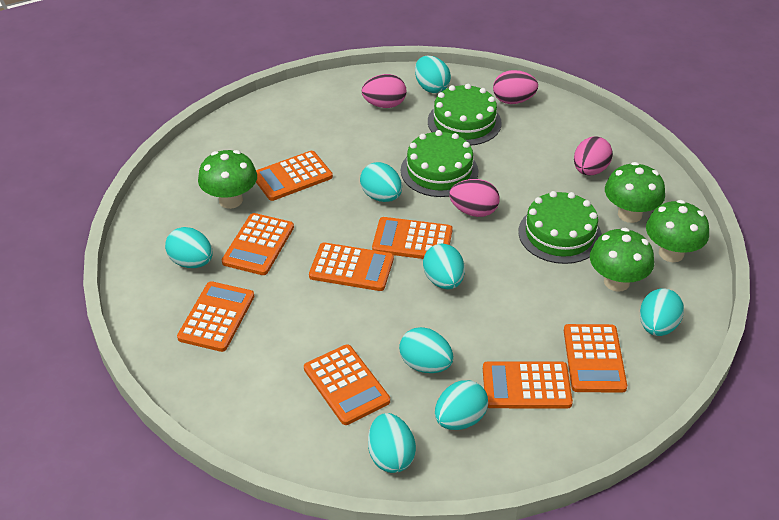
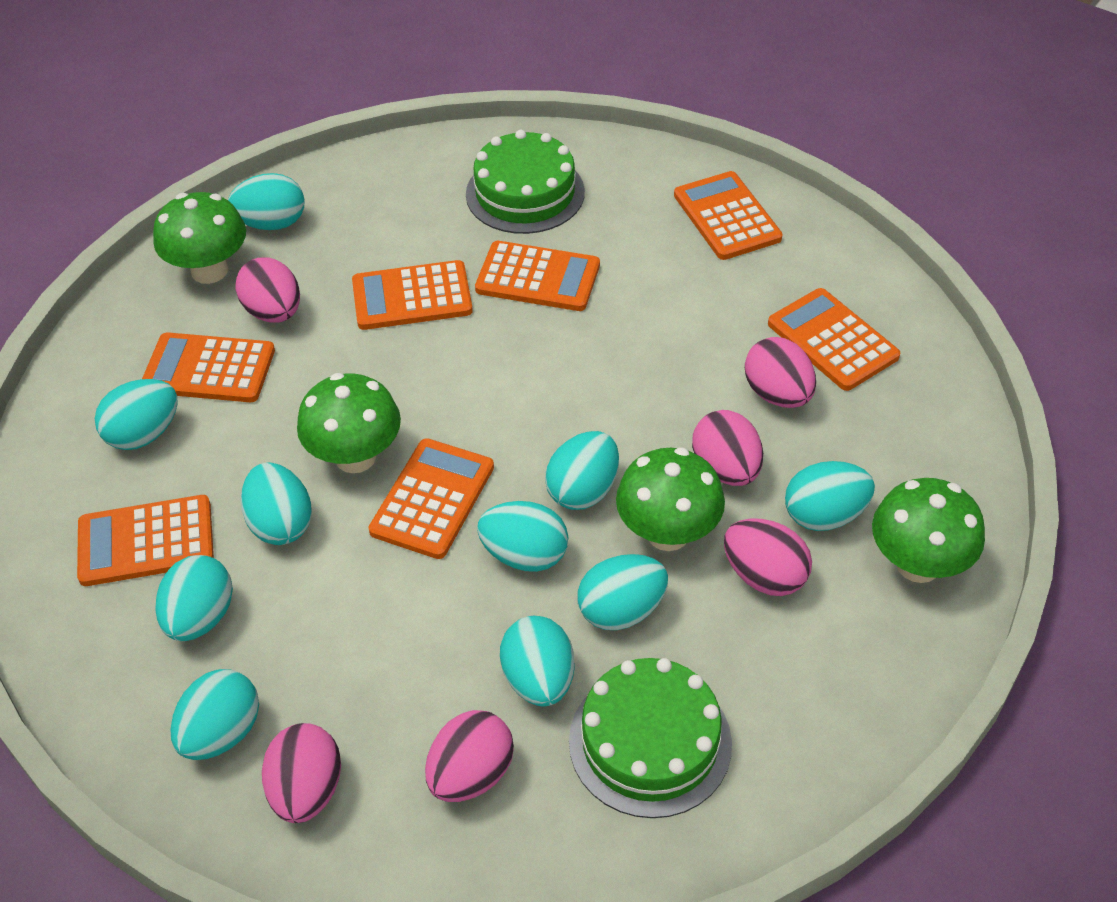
green cake: [401,130,479,197] [428,84,502,146] [518,191,602,264] = 3 -> [466,130,585,234] [569,658,732,818] = 2
orange calculator: [177,281,254,352] [222,213,294,275] [256,151,333,201] [304,344,390,425] [309,242,394,291] [372,217,453,259] [483,362,573,408] [564,324,627,393] = 8 -> [77,495,214,586] [142,332,275,402] [352,260,473,330] [368,438,494,559] [475,241,600,311] [674,171,783,260] [768,288,900,391] = 7
pink egg: [362,74,406,108] [449,179,500,217] [493,70,538,104] [574,136,613,175] = 4 -> [235,257,300,323] [262,723,341,823] [425,710,514,802] [692,410,763,486] [724,518,812,596] [745,337,816,408] = 6
turquoise egg: [165,227,213,268] [360,162,402,202] [368,413,416,473] [399,327,453,373] [415,55,451,93] [423,243,465,289] [435,380,488,430] [640,288,684,336] = 8 -> [95,379,178,450] [155,555,233,641] [170,669,259,760] [228,173,305,230] [241,462,312,545] [477,501,568,572] [500,616,575,706] [545,431,619,510] [578,554,668,630] [785,461,875,531] = 10

